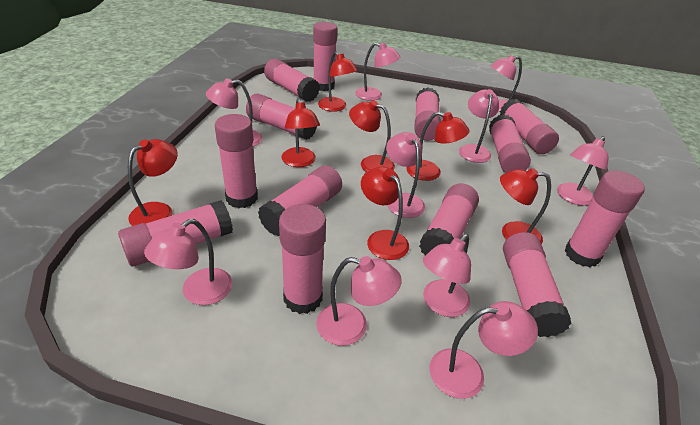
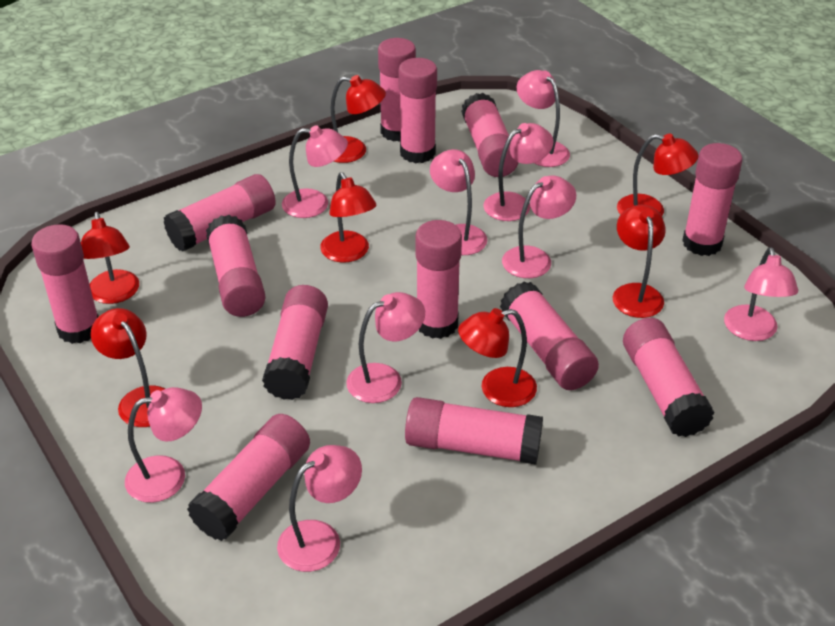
pink lamp: [144,219,232,305] [206,78,263,147] [316,256,402,346] [355,43,400,101] [386,132,425,218] [423,234,471,317] [430,301,538,399] [459,89,499,163] [490,55,522,112] [557,136,608,206] = 10 -> [125,387,202,503] [277,445,362,572] [282,125,348,218] [346,292,425,403] [430,149,488,255] [484,123,553,221] [502,175,576,278] [517,70,570,167] [724,247,798,341] = 9

